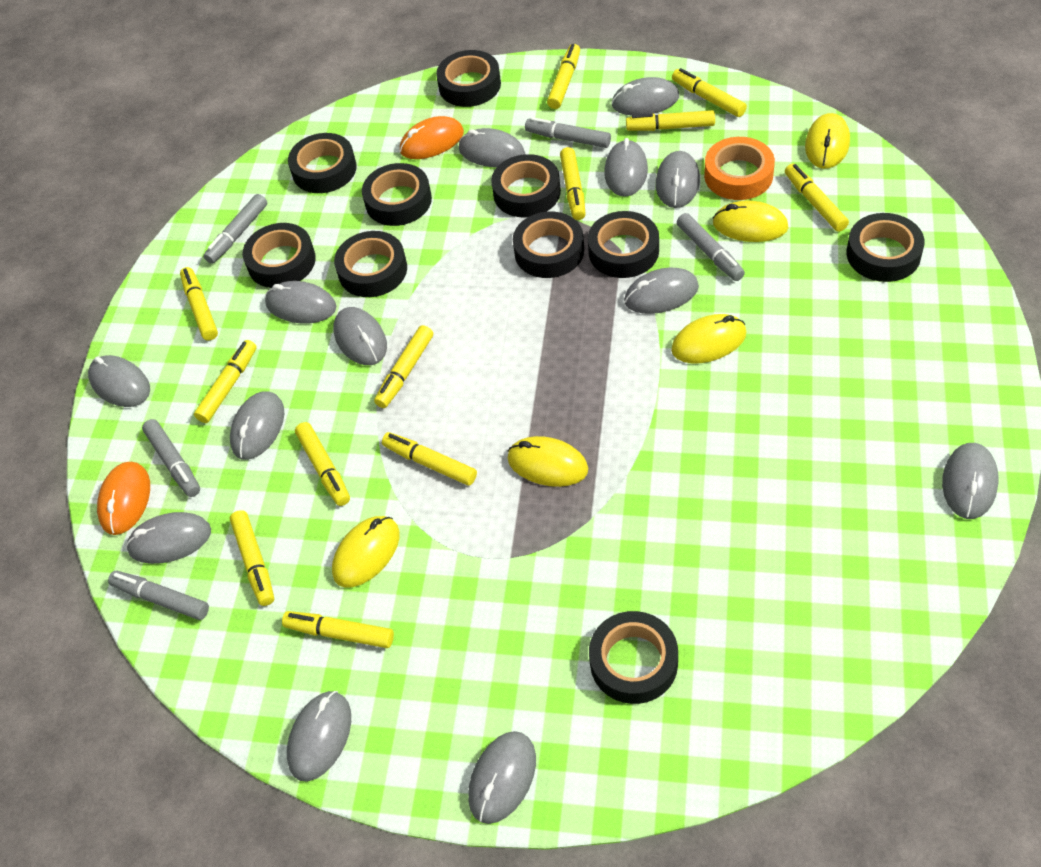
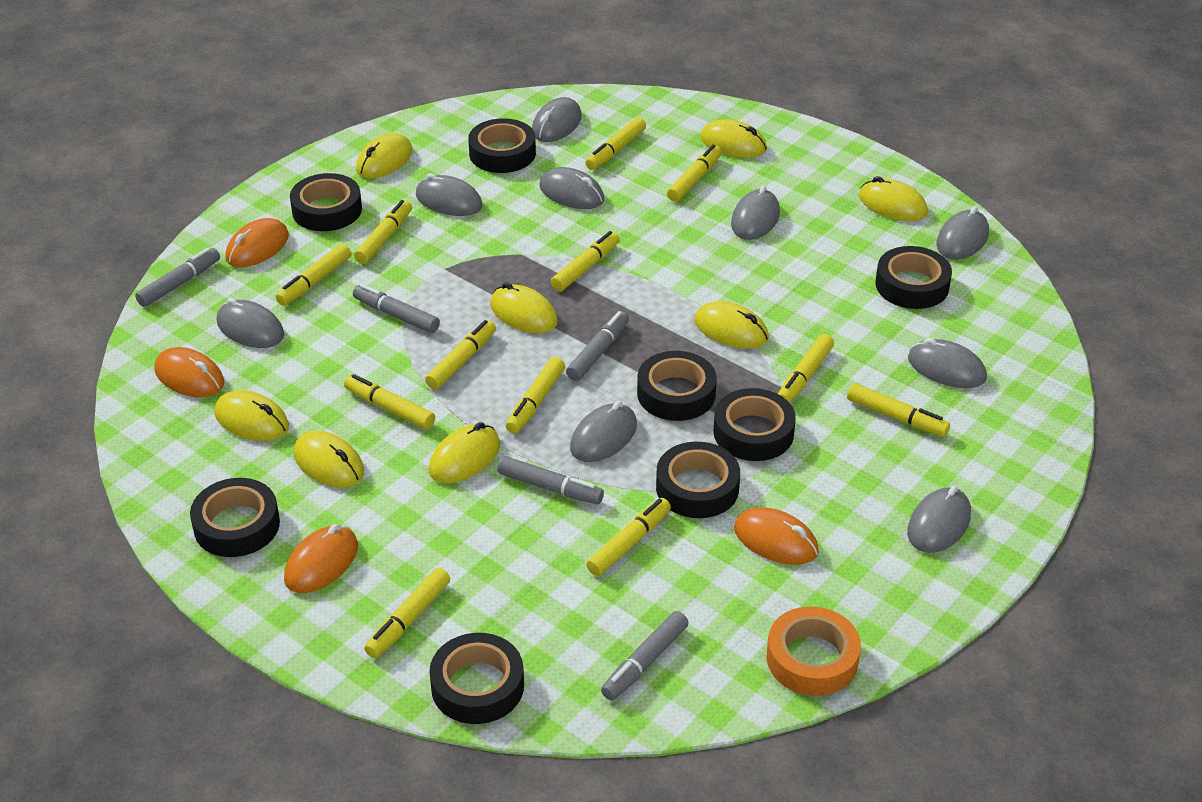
black tape: [243,223,316,288] [288,133,357,193] [334,231,407,297] [362,163,432,226] [436,50,501,107] [491,154,561,217] [513,212,584,278] [588,211,659,278] [589,611,678,704] [847,213,925,282] = 10 -> [190,478,280,557] [290,173,362,231] [429,633,524,724] [468,118,536,173] [637,351,717,421] [656,442,740,518] [713,388,796,461] [875,246,952,309] = 8
grey mouse: [88,355,150,407] [126,512,211,564] [230,391,284,460] [265,281,336,324] [287,691,351,782] [334,307,387,365] [459,128,525,167] [468,731,536,824] [604,138,648,197] [611,77,679,115] [624,268,699,314] [656,151,700,208] [942,443,999,519] = 13 -> [217,298,284,348] [416,173,482,216] [532,97,582,142] [539,167,604,209] [570,401,637,462] [731,186,780,240] [907,486,971,553] [908,338,987,388] [937,207,989,259] = 9
orange mouse: [97,462,150,535] [400,116,464,159] = 2 -> [155,347,224,397] [225,218,289,267] [284,524,358,593] [734,507,819,565] = 4
yellow mouse: [332,516,400,588] [507,436,588,487] [671,314,747,364] [713,200,789,242] [805,113,850,169] = 5 -> [214,390,289,441] [294,431,364,487] [356,133,412,179] [429,422,500,483] [490,282,558,333] [694,301,769,349] [700,119,767,158] [859,176,928,221] = 8

